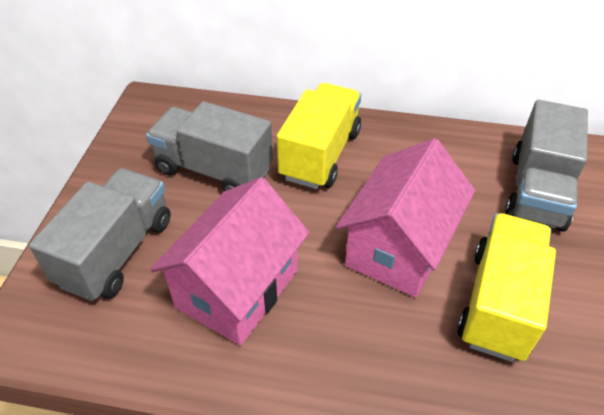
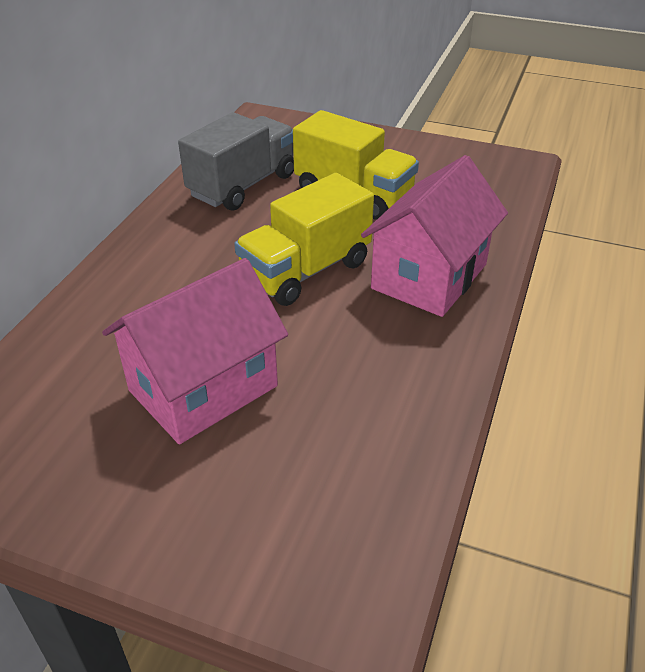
grey truck: [29,168,171,301] [146,101,273,191] [505,100,588,232] = 3 -> [178,112,294,211] = 1

